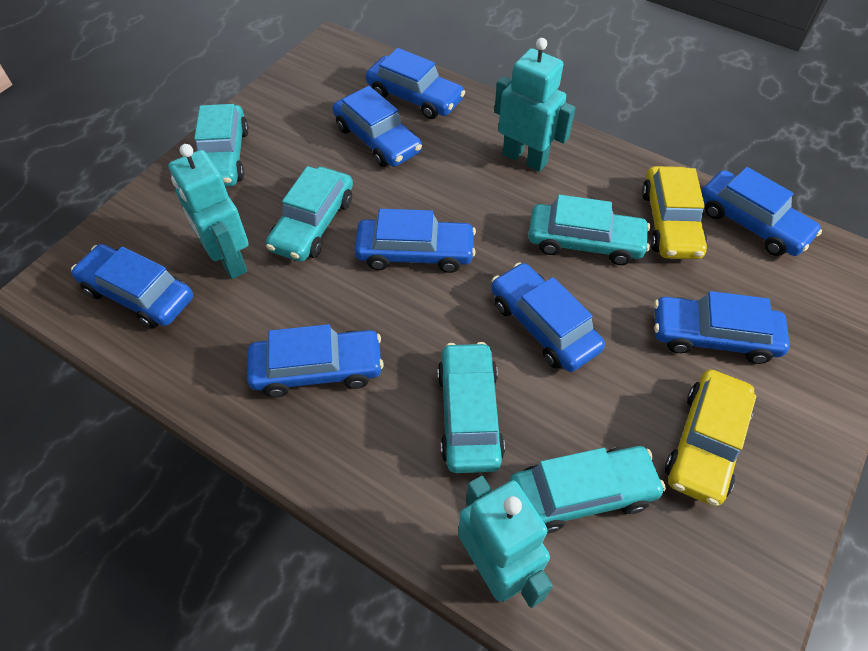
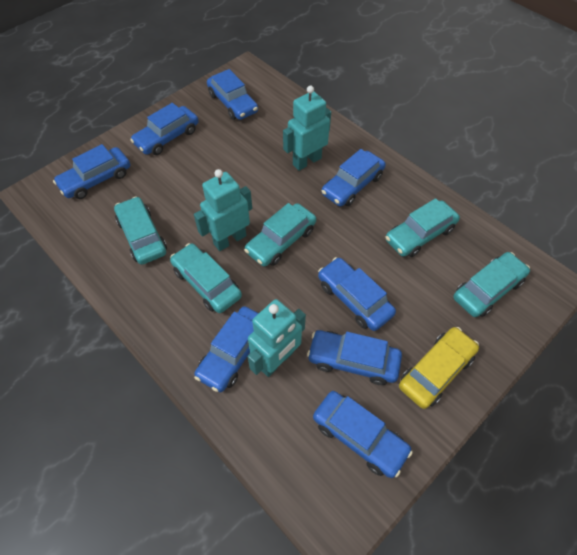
yellow car: [642,166,707,259] [665,369,756,506] = 2 -> [399,327,479,409] = 1

